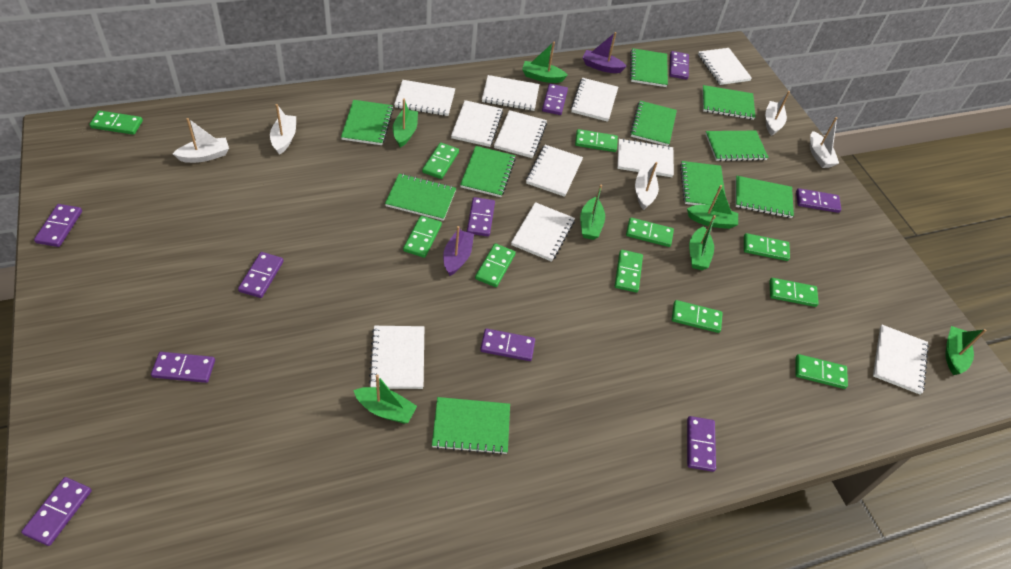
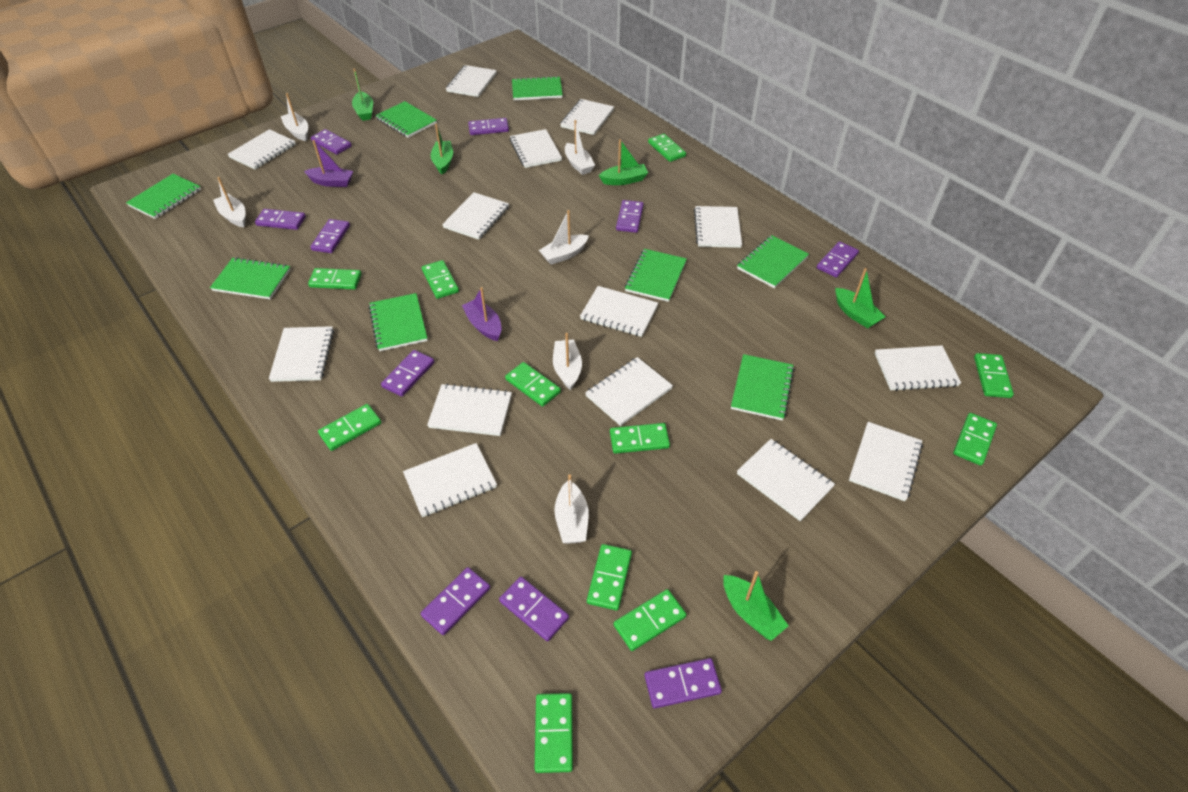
green boat: [353,374,417,424] [393,98,418,147] [522,42,568,83] [580,184,605,240] [687,185,738,229] [689,215,716,270] [945,326,987,375] = 7 -> [352,68,373,121] [431,124,453,175] [599,139,648,185] [723,571,788,641] [836,268,885,328] = 5
green notebook: [341,100,394,145] [385,174,456,221] [432,397,510,455] [460,146,516,197] [630,48,668,87] [630,101,677,146] [680,161,725,205] [702,85,755,120] [705,131,768,161] [736,176,794,218] = 10 -> [126,174,201,219] [210,257,291,299] [369,293,428,351] [376,101,437,138] [512,76,563,100] [625,249,687,302] [731,354,794,421] [737,235,809,288] = 8
white boat: [173,118,229,163] [270,104,296,155] [635,162,659,210] [765,91,790,136] [810,117,839,168] = 5 -> [213,177,245,227] [281,93,308,141] [539,210,589,265] [553,333,582,390] [554,474,589,544] [565,120,595,175] = 6
white notebook: [369,326,424,389] [394,80,455,116] [451,100,503,147] [482,75,539,111] [494,110,547,158] [511,202,575,262] [526,145,583,197] [571,78,618,122] [617,138,674,177] [698,48,752,85] [873,325,929,395] = 11 -> [228,129,296,170] [269,326,334,382] [403,443,497,517] [427,383,512,436] [442,192,509,240] [446,65,497,97] [510,129,562,168] [560,99,614,135] [580,286,658,337] [585,357,673,426] [694,206,742,248] [737,439,835,521] [849,422,923,501] [875,345,961,391] = 14

